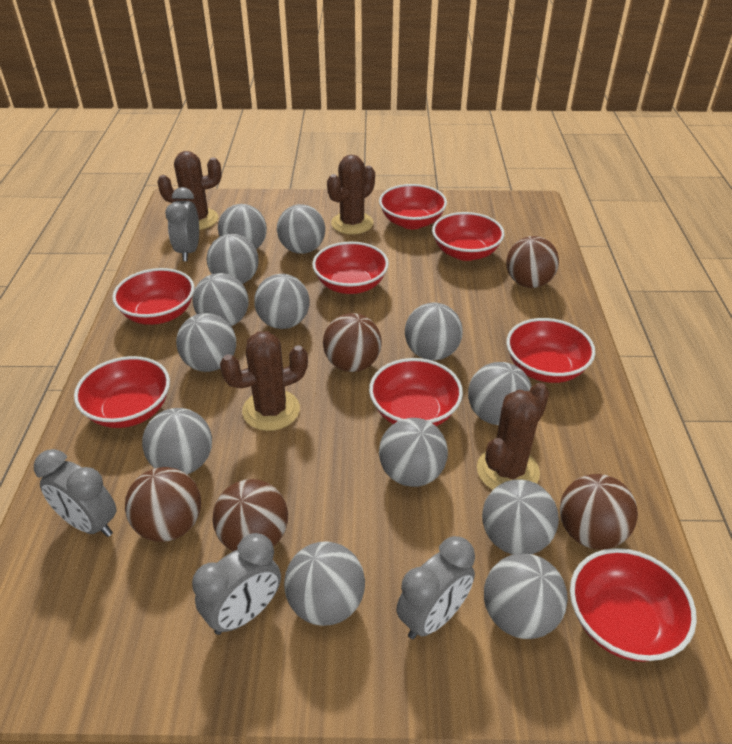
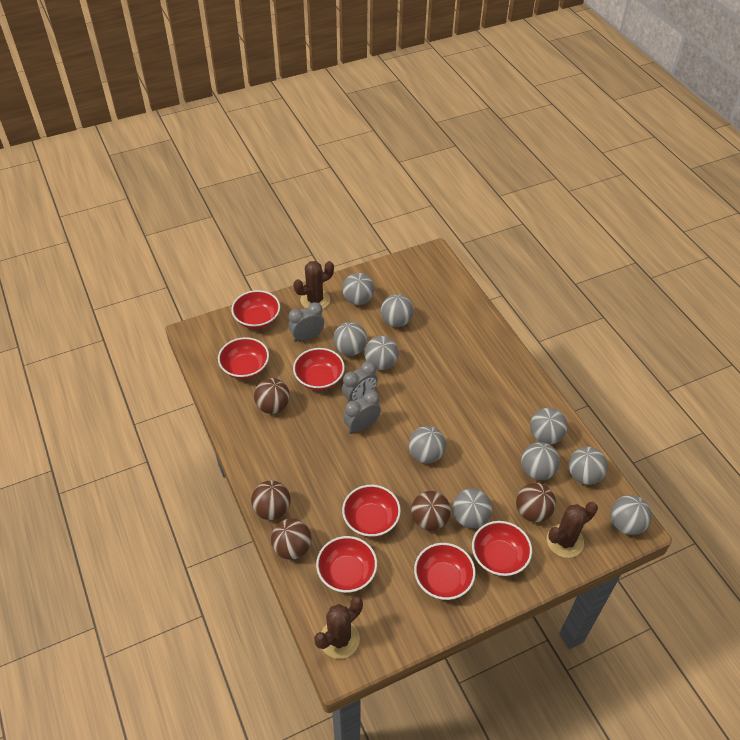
brown cactus: [157,151,222,230] [220,331,308,431] [327,155,375,235] [477,383,549,490] = 4 -> [293,261,334,309] [314,597,363,659] [547,502,598,558] = 3
grey ball: [142,408,212,474] [176,313,236,372] [193,273,249,326] [207,234,259,284] [218,204,267,249] [254,274,310,329] [277,204,325,254] [284,541,365,626] [379,418,448,487] [405,303,463,360] [468,362,532,425] [482,479,559,555] [484,553,568,639] = 13 -> [333,322,367,356] [342,273,374,305] [364,336,399,370] [381,294,414,327] [409,426,446,464] [452,489,492,528] [521,442,560,480] [530,408,567,444] [569,447,608,485] [610,495,652,535] = 10
grey clock: [34,449,116,537] [165,187,199,261] [192,533,281,635] [396,536,475,639] = 4 -> [289,302,324,342] [342,361,378,402] [343,390,381,434] = 3
red bowl: [74,356,170,428] [112,268,194,325] [312,242,389,294] [369,358,463,426] [379,184,447,229] [432,212,504,261] [506,318,595,383] [570,548,697,662] = 8 -> [218,337,269,379] [231,290,280,329] [293,348,345,391] [316,536,377,593] [342,485,401,537] [414,543,476,600] [472,521,532,576] = 7

